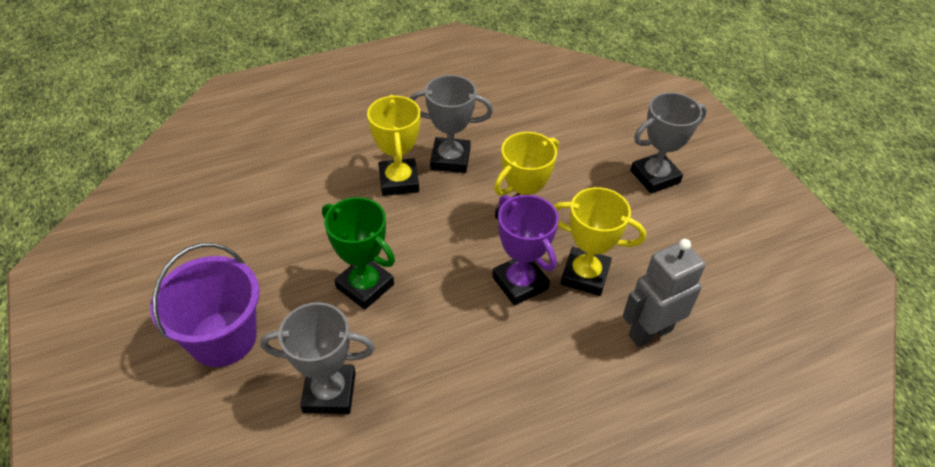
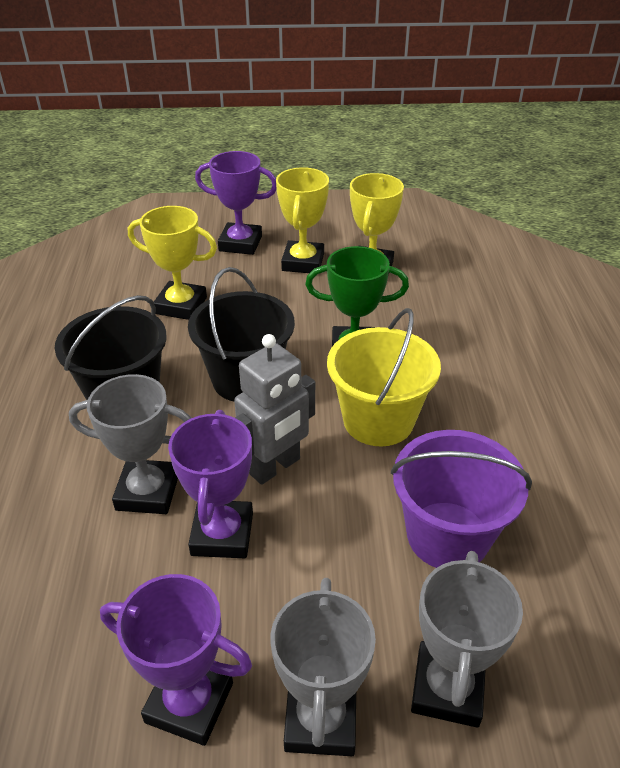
black bucket: none = 0 -> [55,295,167,400] [188,267,295,402] = 2
purple trophy: [492,195,559,306] = 1 -> [100,574,252,746] [168,410,253,558] [195,151,276,255] = 3
yellow bucket: none = 0 -> [327,308,441,446] = 1

